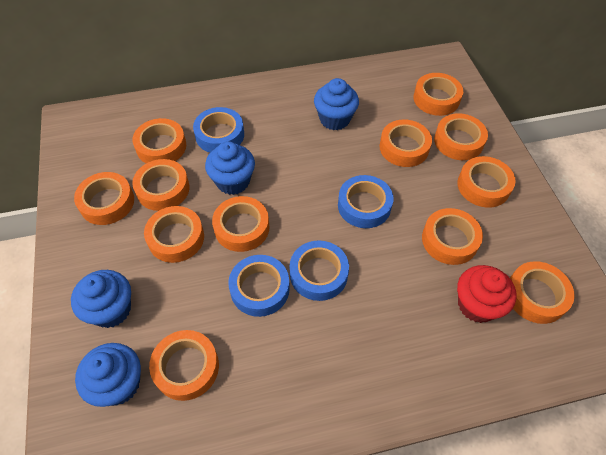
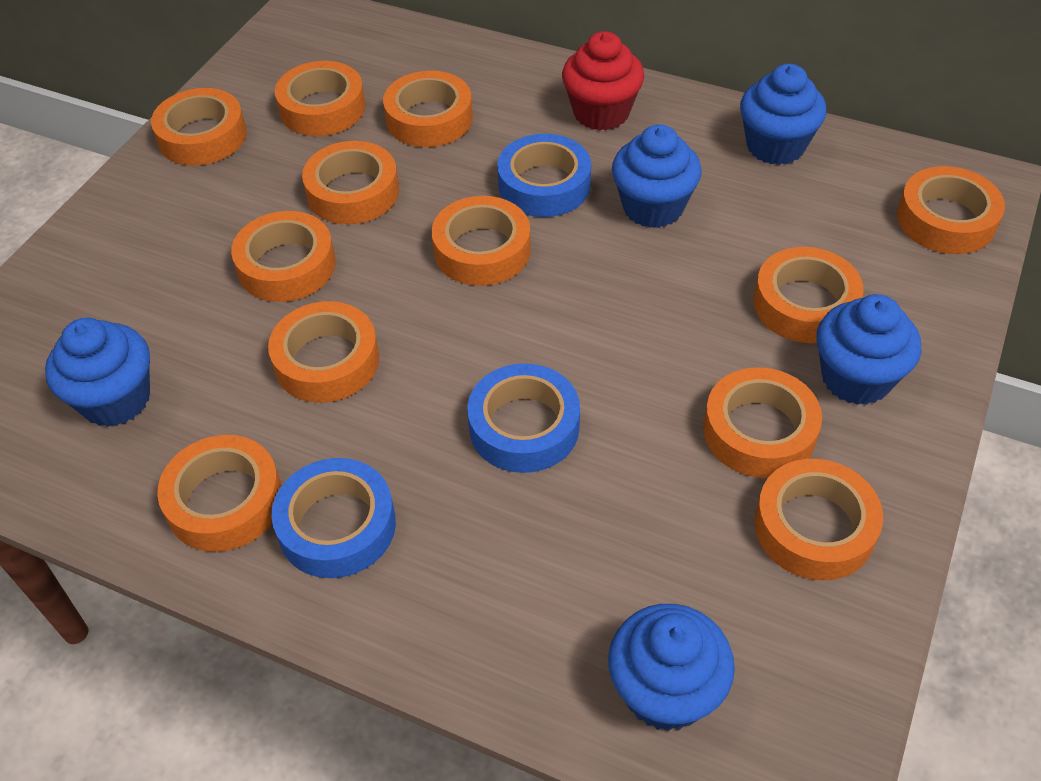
blue cupcake: [71,270,131,328] [75,343,141,407] [205,141,255,195] [314,78,359,130] = 4 -> [45,318,150,427] [608,604,735,731] [612,124,702,228] [740,64,826,165] [816,294,921,405] = 5
blue tape: [193,107,244,153] [228,255,290,317] [290,241,349,301] [338,175,394,228] = 4 -> [272,458,396,578] [467,363,580,473] [497,134,591,217] = 3

